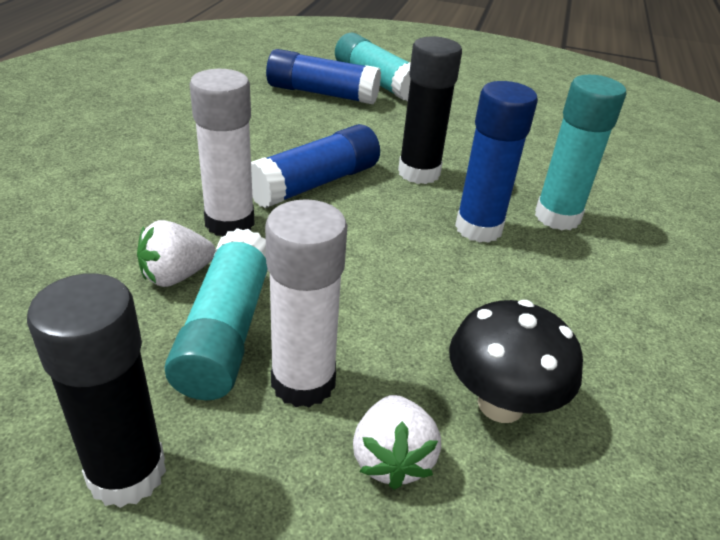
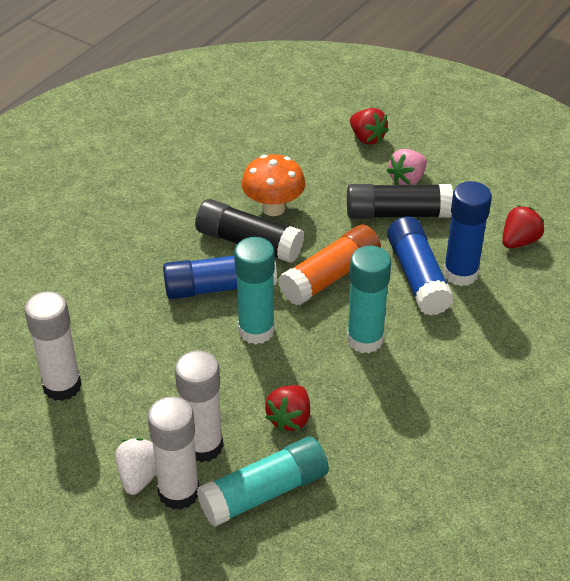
black mushroom: [449,300,583,423] = 1 -> none = 0
orange glue stick: none = 0 -> [279,225,381,306] = 1
orange mushroom: none = 0 -> [241,154,306,216] = 1
pink strawberry: none = 0 -> [387,149,427,185] = 1
red strawberry: none = 0 -> [265,385,310,432] [350,108,389,144] [502,205,544,248] = 3
white glue stick: [190,69,255,236] [265,199,348,407] = 2 -> [25,291,82,401] [147,396,199,510] [175,351,223,462] = 3
white strawberry: [137,220,216,287] [353,395,441,490] = 2 -> [116,438,157,495] = 1

